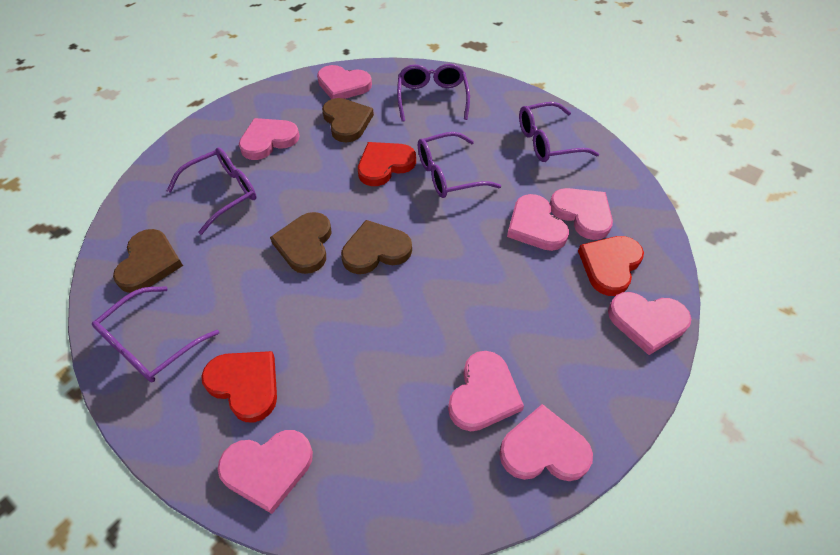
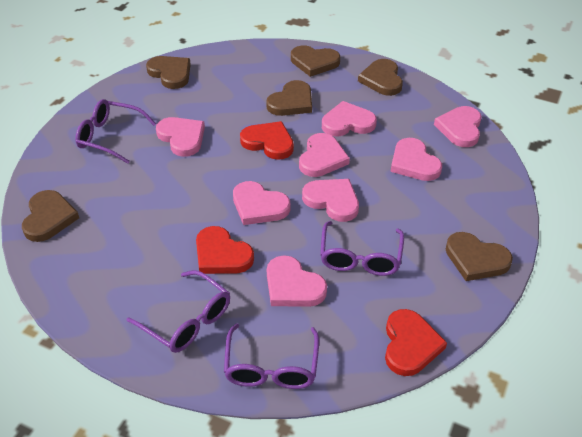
brown heart: [113,229,183,293] [270,212,332,274] [322,98,374,143] [341,220,412,274] = 4 -> [22,190,79,242] [146,56,191,89] [266,80,312,116] [291,46,340,77] [358,59,403,96] [446,232,513,281] = 6
purple glasses: [92,286,219,382] [167,147,257,235] [397,64,470,122] [418,132,501,198] [519,102,599,162] = 5 -> [75,99,156,164] [127,270,230,353] [224,323,319,389] [320,221,404,276] = 4

